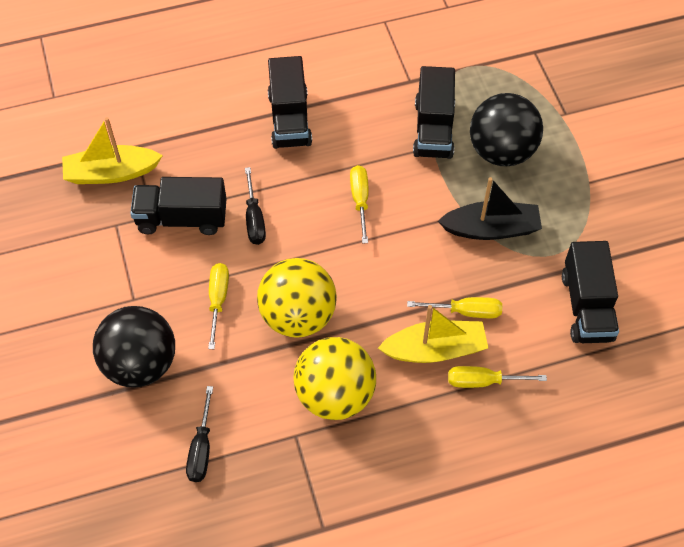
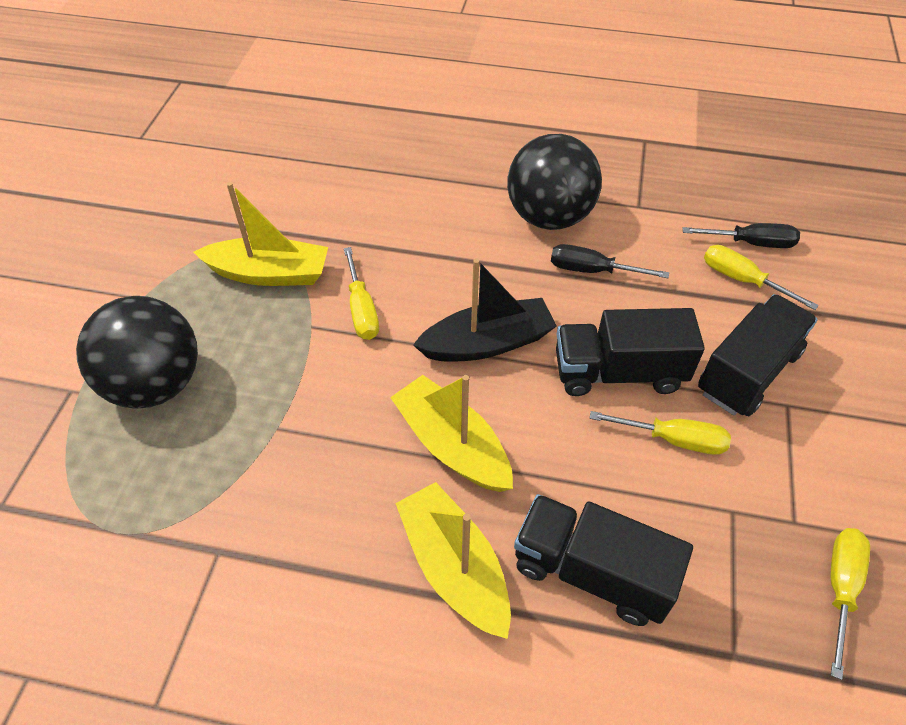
black truck: [130,177,227,235] [268,56,312,149] [413,66,455,159] [562,241,619,343] = 4 -> [514,494,693,626] [556,308,705,396] [698,294,818,416] = 3
yellow ball: [257,258,337,338] [293,337,376,420] = 2 -> none = 0
yellow boat: [62,117,163,184] [378,305,488,363] = 2 -> [194,182,328,286] [390,375,513,492] [395,482,511,639] = 3

